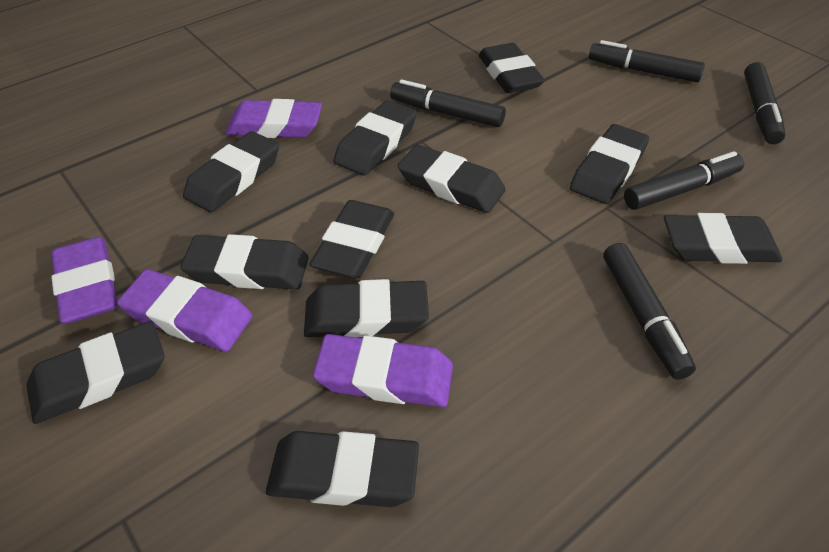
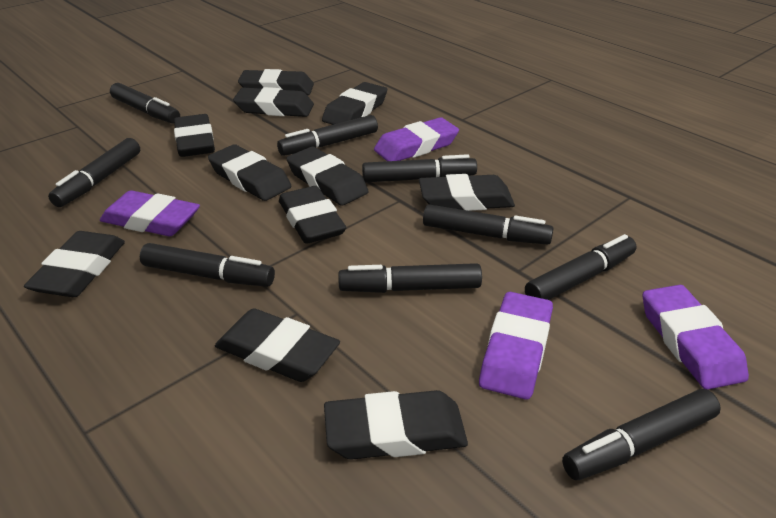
black marker: [390,80,506,127] [589,40,705,82] [603,243,696,380] [624,151,744,210] [744,62,786,144] = 5 -> [48,138,140,207] [110,83,180,124] [140,243,275,287] [277,115,378,156] [338,263,482,293] [362,154,477,182] [423,204,554,245] [525,234,637,300] [562,389,721,480] = 9

